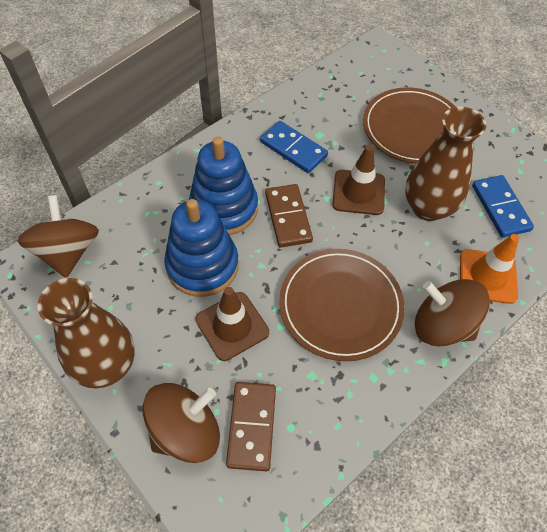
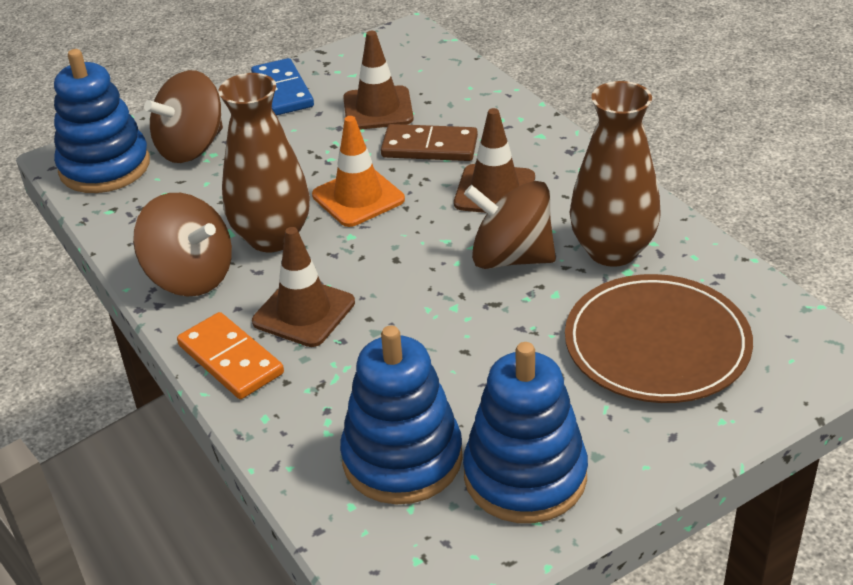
blue domino: [260,121,328,173] [472,175,534,238] = 2 -> [251,58,314,116] = 1
blue stacking toy: [164,199,239,297] [189,137,258,235] = 2 -> [54,49,150,193] [340,326,463,504] [463,342,588,523] = 3
brown domino: [226,382,276,471] [265,184,313,247] = 2 -> [381,124,478,161] = 1
brown plate: [279,249,405,361] [363,87,455,164] = 2 -> [565,274,753,403] = 1
brown traffic cone: [195,287,269,361] [332,145,385,215] = 2 -> [252,227,355,347] [343,31,414,130] [454,108,535,213] = 3
orange domino: none = 0 -> [177,312,284,399] = 1

